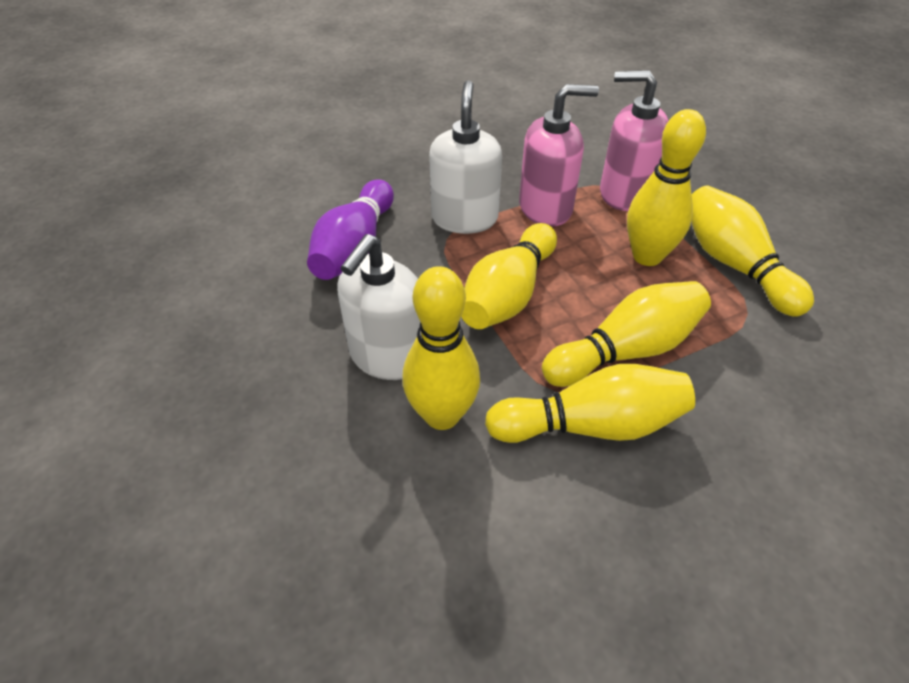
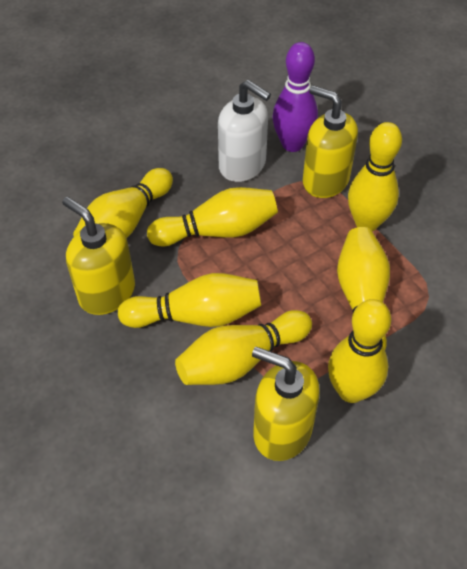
pink soap dispenser: [519,84,599,227] [600,70,668,211] = 2 -> none = 0
white soap dispenser: [337,234,420,380] [429,80,502,234] = 2 -> [218,80,271,182] = 1
yellow bowling pin: [402,266,480,430] [461,223,557,329] [485,364,695,443] [542,281,711,387] [627,109,706,266] [691,185,814,317] = 6 -> [73,168,173,238] [118,273,261,328] [147,187,278,246] [175,310,312,385] [328,299,391,403] [337,227,390,350] [348,122,402,231] = 7
yellow soap dispenser: none = 0 -> [62,197,135,315] [252,347,320,461] [303,86,358,198] = 3

